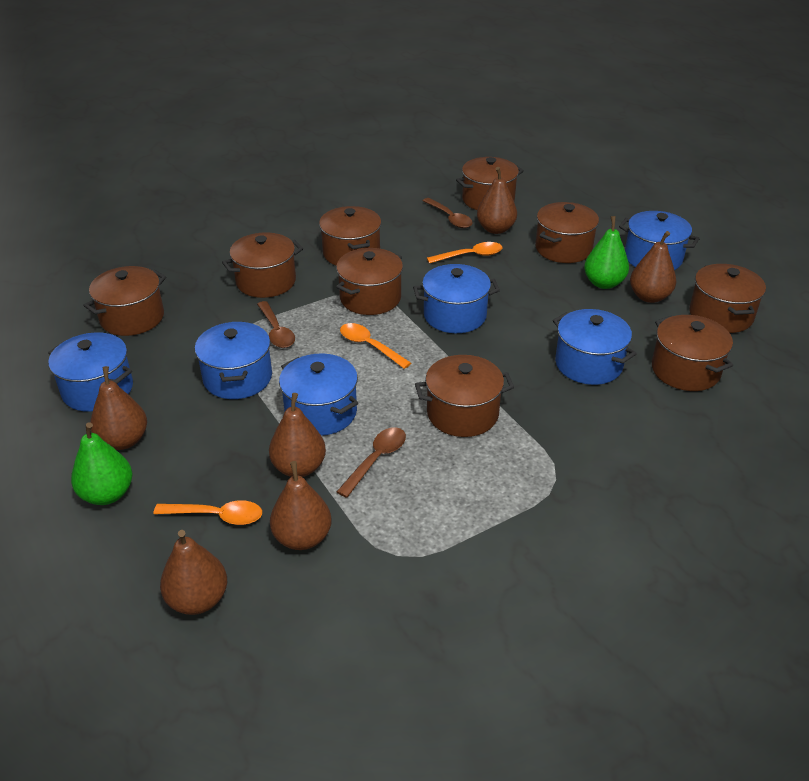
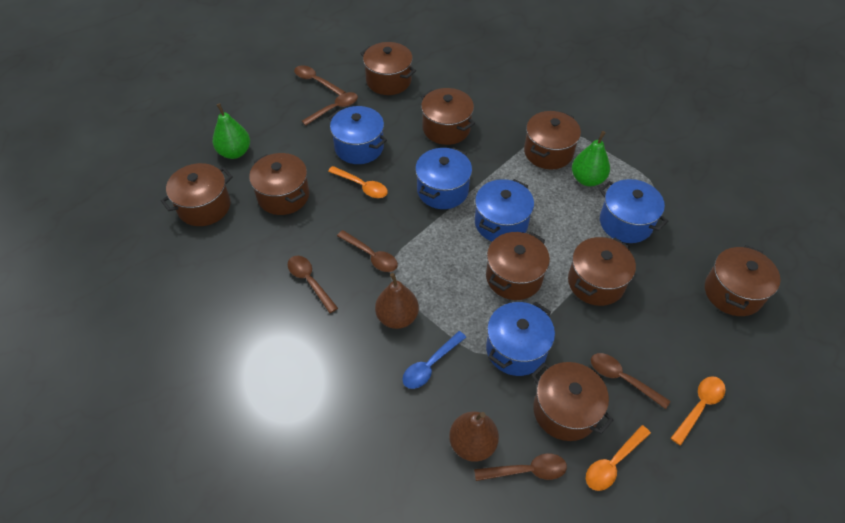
blue pot: [48,332,133,412] [195,322,272,399] [279,353,358,436] [413,264,500,333] [553,309,637,385] [619,211,700,270] = 6 -> [329,106,387,164] [415,147,472,209] [475,179,534,241] [486,302,555,376] [599,179,668,243] = 5
blue spoon: none = 0 -> [402,331,466,389] = 1
brown pear: [90,366,147,450] [160,530,227,615] [269,393,326,477] [270,461,331,550] [477,167,517,234] [630,231,676,303] = 6 -> [375,273,419,329] [449,412,499,462] = 2
brown spoon: [257,301,295,348] [337,427,406,498] [423,198,473,228] = 3 -> [288,256,338,313] [294,66,345,95] [302,92,358,126] [337,230,398,272] [474,454,567,481] [591,353,670,409] = 6

